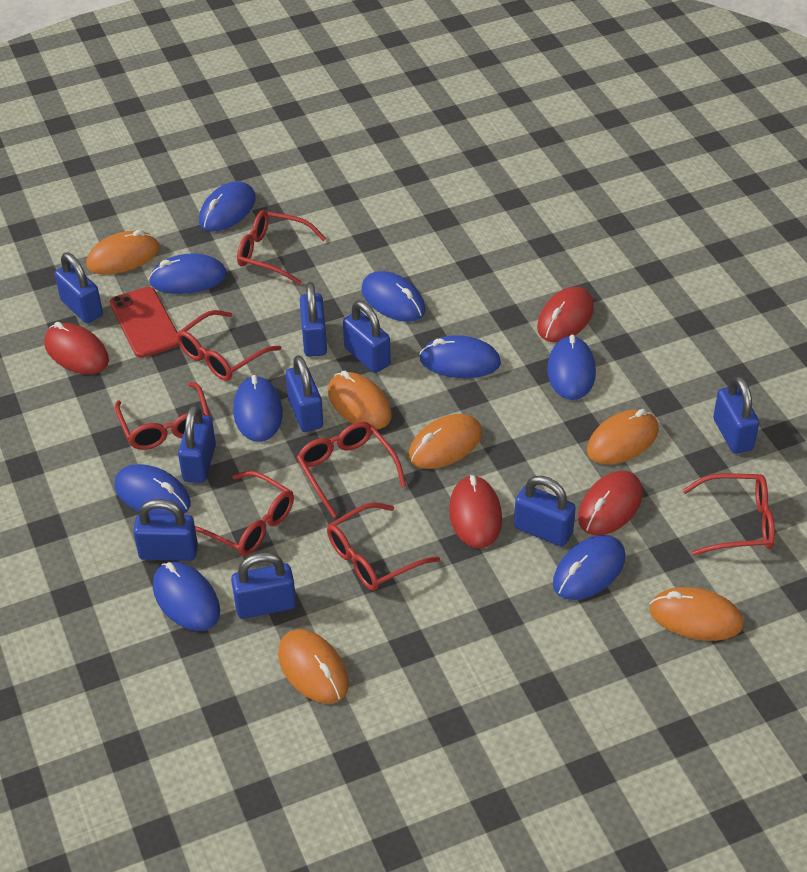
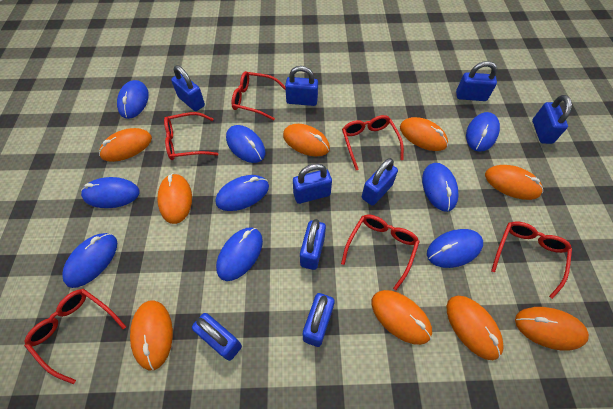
orange mouse: [86,230,160,275] [278,629,349,704] [328,371,392,429] [408,414,482,469] [587,409,659,465] [650,587,744,641] = 6 -> [99,128,152,162] [130,300,173,370] [157,173,192,224] [283,124,330,156] [372,290,432,345] [400,117,448,151] [447,296,504,360] [485,165,543,200] [515,307,589,351] = 9
red glasses: [115,382,210,450] [177,310,281,381] [195,471,294,556] [237,210,326,285] [297,422,406,518] [327,502,440,591] [683,473,775,556] = 7 -> [24,289,126,384] [164,112,218,160] [232,71,285,121] [341,215,420,290] [342,115,404,170] [491,222,572,299] = 6
red mouse: [44,322,109,374] [449,475,502,548] [537,287,594,342] [578,471,643,535] = 4 -> none = 0
red phone: [110,287,179,358] = 1 -> none = 0

